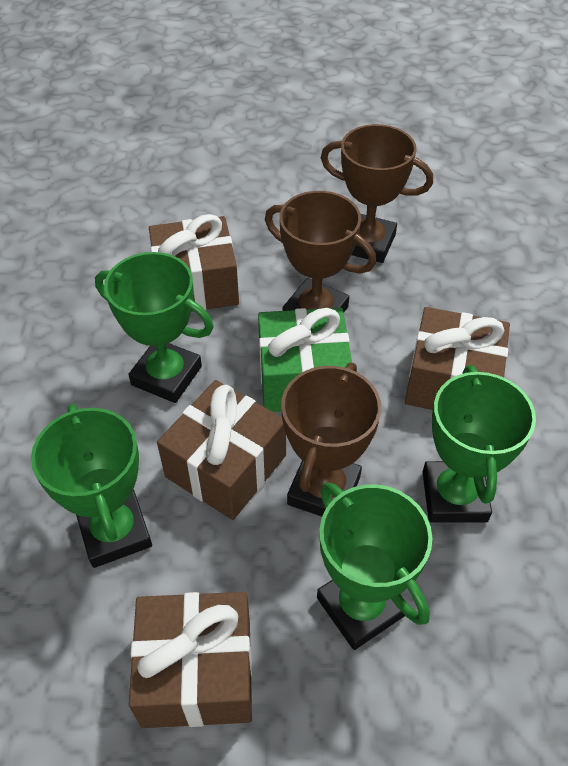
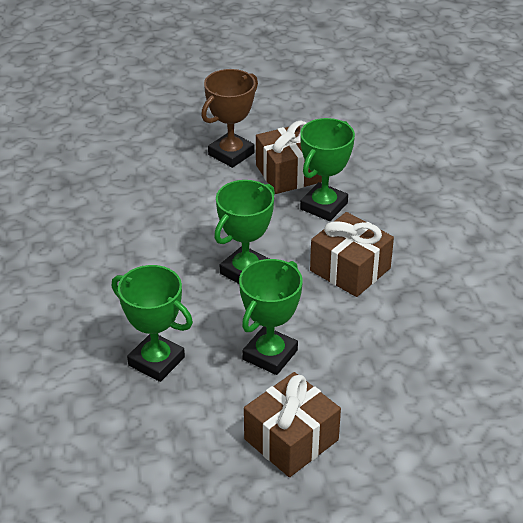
brown gift: [129,592,252,728] [149,214,239,312] [157,380,286,520] [405,307,510,410] = 4 -> [244,372,341,477] [256,121,322,194] [310,212,394,297] = 3
brown trophy: [265,191,376,312] [281,363,381,517] [321,124,433,263] = 3 -> [201,69,258,168] = 1
green gift: [258,308,352,412] = 1 -> none = 0

